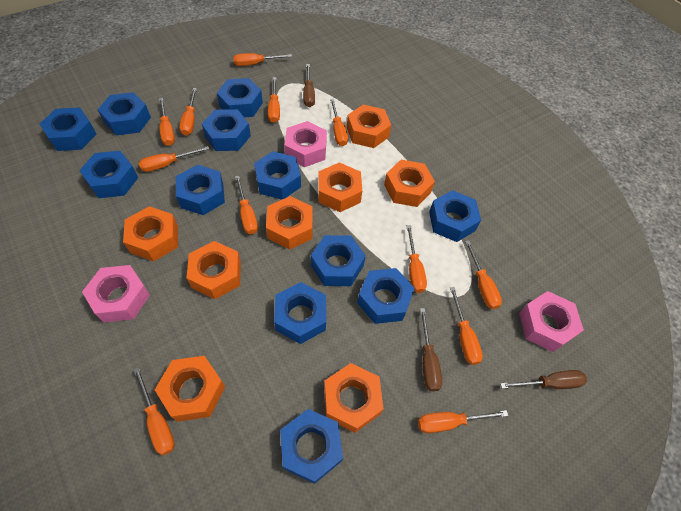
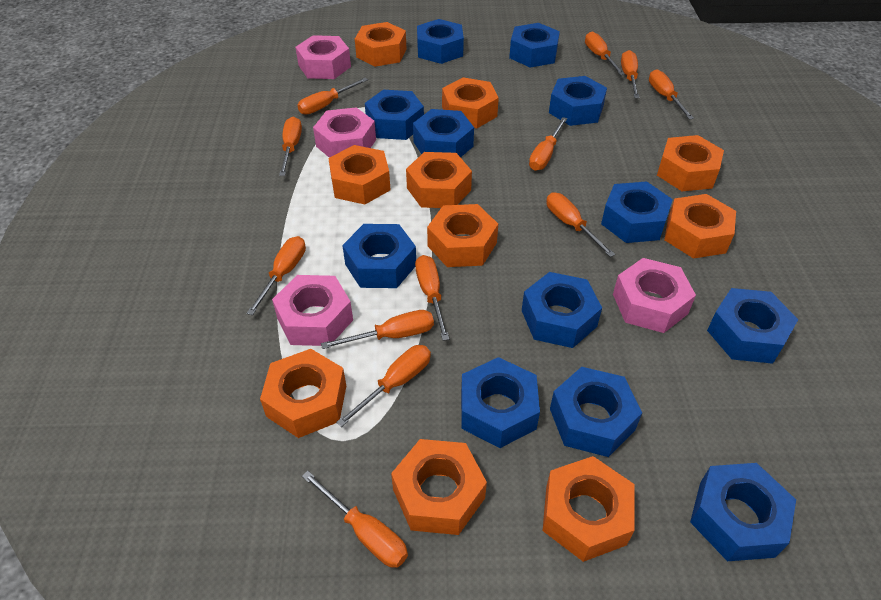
brown screwdriver: [303,64,315,107] [420,308,442,392] [500,370,587,389] = 3 -> none = 0
orange nut: [123,206,178,261] [155,356,225,422] [187,241,241,299] [266,196,313,250] [318,162,362,212] [324,363,383,433] [347,104,391,148] [384,160,435,207] = 8 -> [260,349,346,438] [328,145,390,205] [355,22,406,67] [391,439,487,535] [406,152,472,208] [427,204,498,267] [442,77,499,128] [543,456,635,562] [657,135,724,191] [664,194,736,259] = 10
pink nut: [82,265,150,323] [285,121,327,167] [519,291,584,352] = 3 -> [272,275,353,346] [295,35,351,79] [313,107,376,158] [613,258,696,333] = 4

